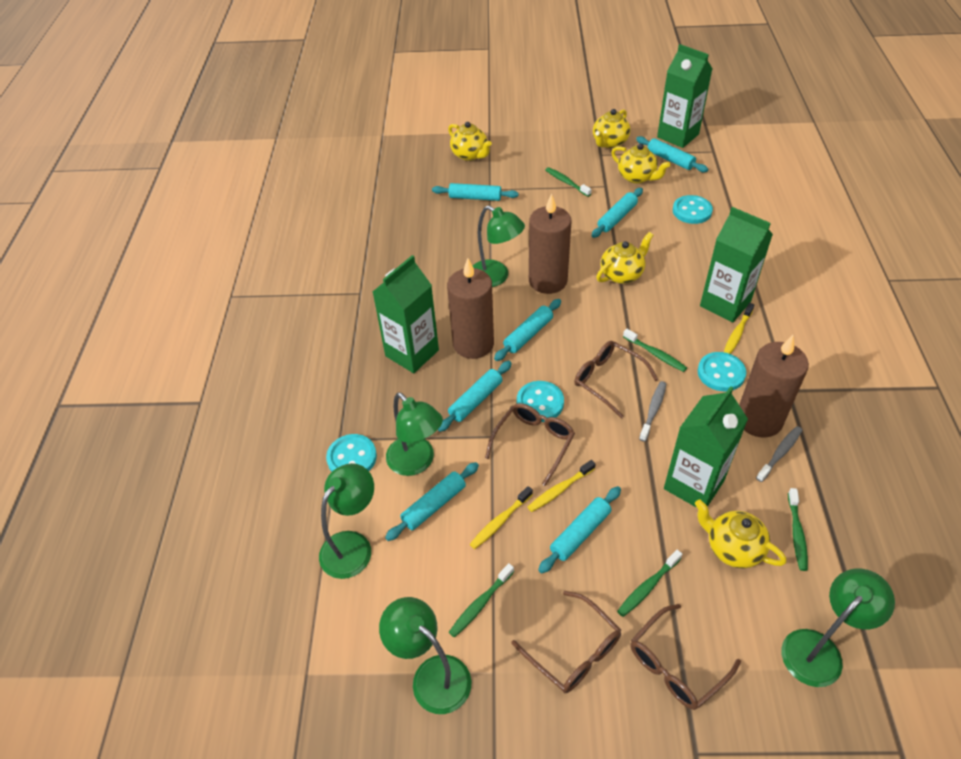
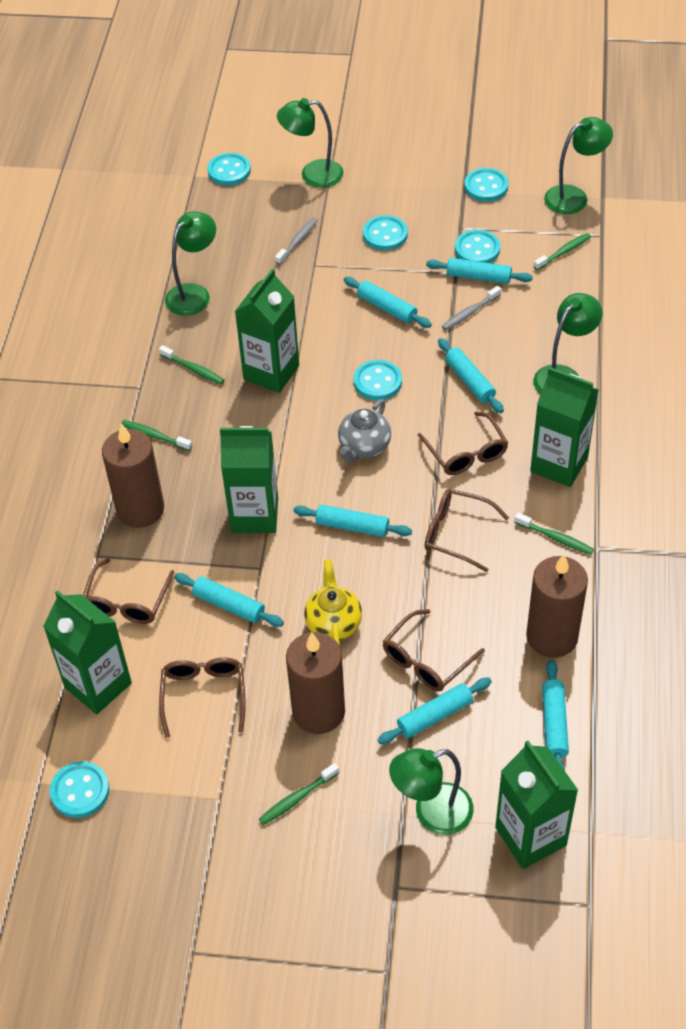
brown glasses: [485,403,575,486] [512,591,621,693] [574,341,658,419] [630,604,741,710] = 4 -> [83,558,175,624] [159,657,246,738] [383,609,485,692] [418,411,508,475] [424,489,509,572] = 5
green carton: [373,255,439,373] [657,44,713,148] [664,386,748,508] [700,207,773,322] = 4 -> [43,590,132,715] [220,426,278,533] [235,268,299,393] [495,741,578,869] [530,367,599,487] = 5
grey teapot: none = 0 -> [338,399,391,463] = 1
turquoise button: [326,434,377,472] [517,381,564,422] [673,195,713,224] [698,352,746,391] = 4 -> [50,761,109,818] [207,153,251,186] [354,360,402,400] [363,215,408,250] [455,230,500,263] [464,168,508,202] = 6
yellow teapot: [448,122,492,161] [593,109,631,148] [596,232,653,284] [611,143,670,184] [695,499,786,569] = 5 -> [304,560,362,646] = 1
yellow toothbrush: [470,486,533,549] [528,460,595,512] [724,303,754,354] = 3 -> none = 0

